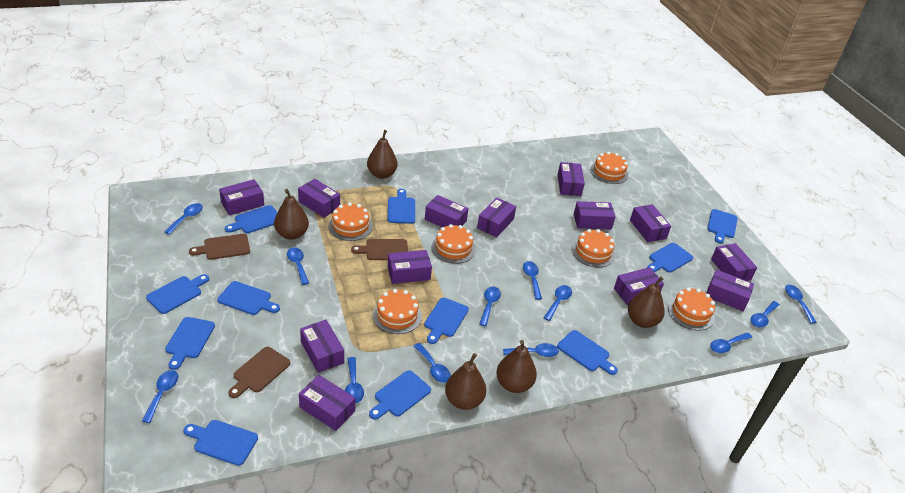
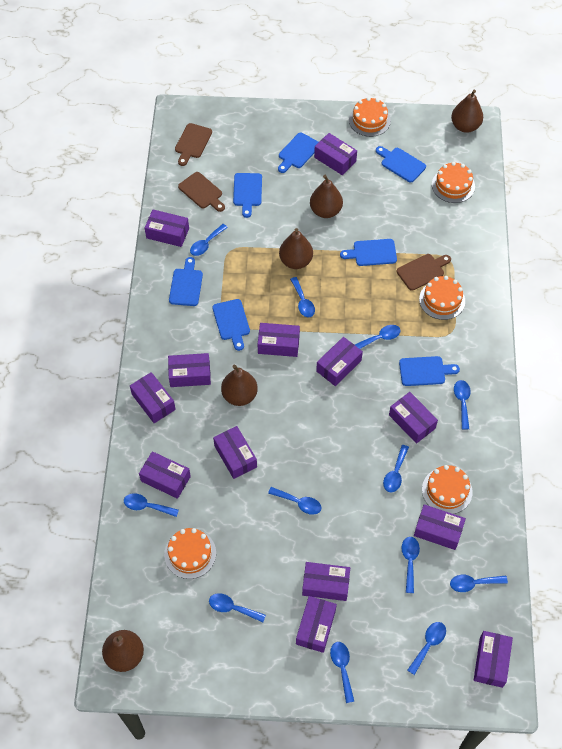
blue cutting board: [146,274,209,314] [165,317,215,370] [183,420,258,466] [217,281,280,315] [225,205,278,233] [369,370,431,419] [388,189,415,224] [424,298,469,344] [557,330,618,375] [647,243,693,273] [707,209,738,243] = 11 -> [169,257,203,306] [213,299,250,351] [233,173,262,218] [278,132,319,173] [340,239,397,266] [376,146,426,182] [399,356,460,386] = 7
orange cake: [329,202,373,241] [373,289,422,334] [431,224,476,264] [572,229,615,268] [590,152,628,184] [668,287,715,330] = 6 -> [164,528,216,579] [349,97,391,137] [419,276,465,320] [422,465,473,514] [432,162,475,203] = 5

